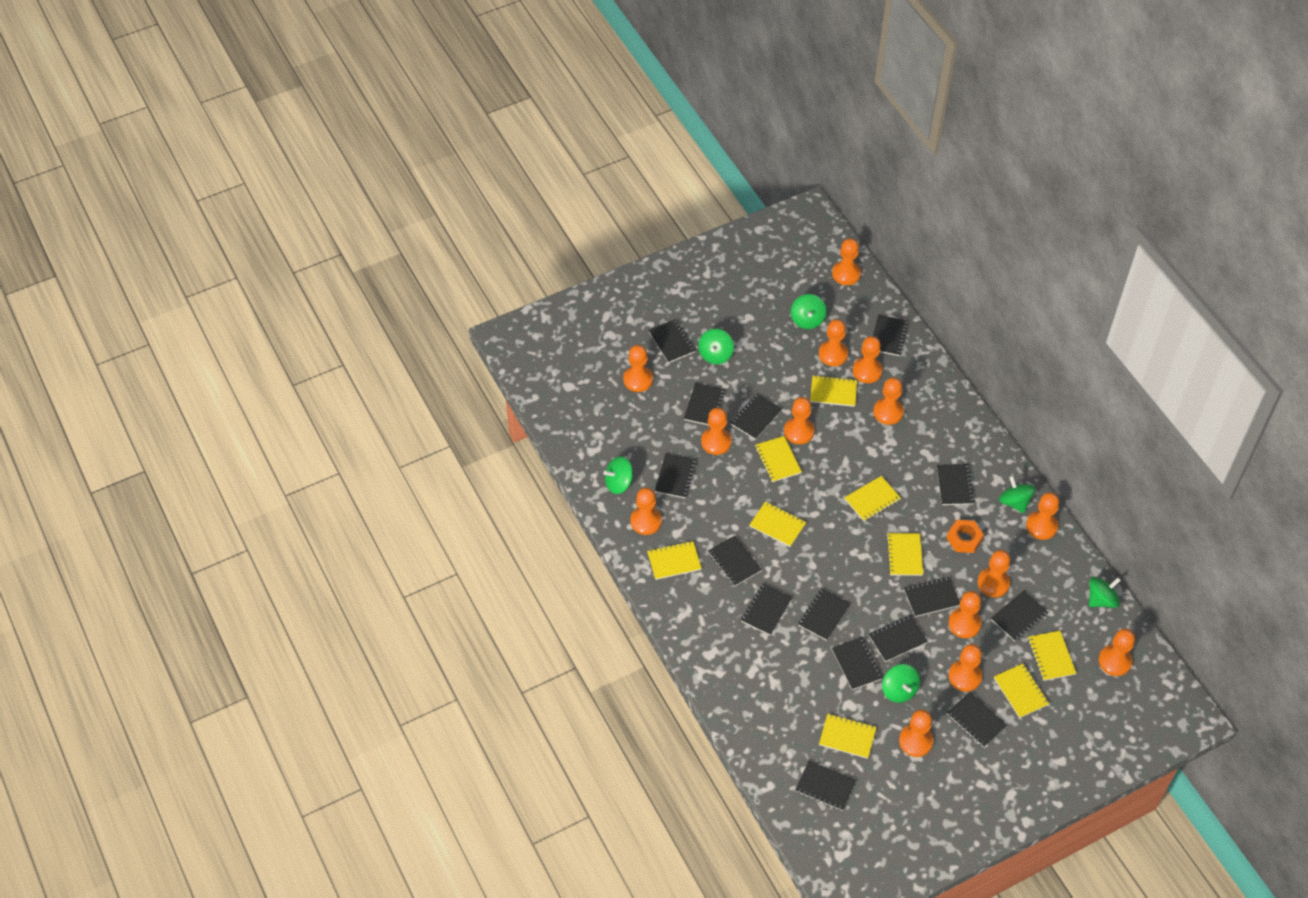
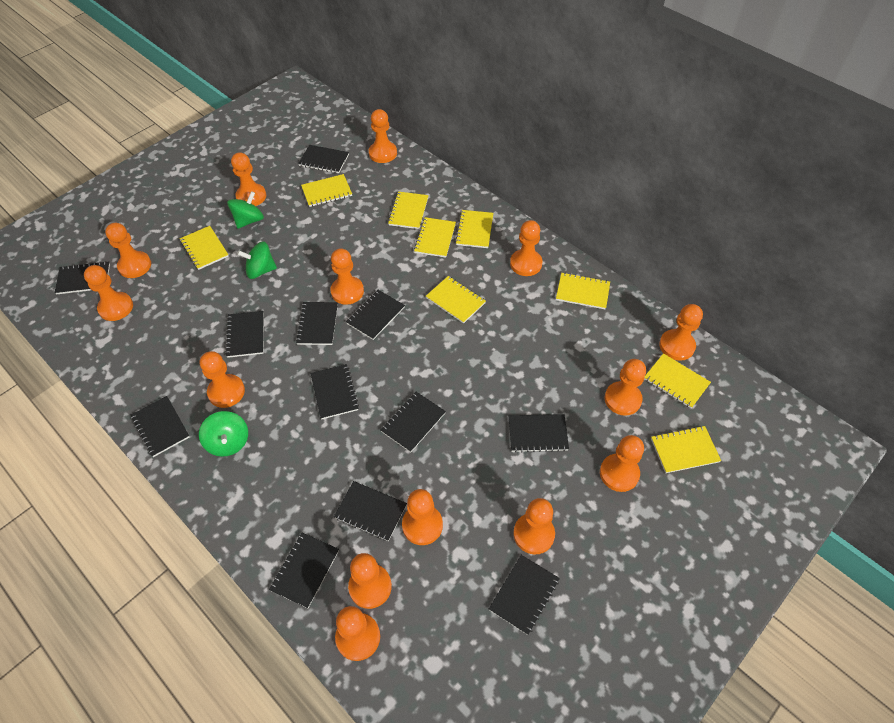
black notebook: [648,319,696,363] [655,453,697,499] [684,383,725,425] [708,535,762,586] [730,394,782,440] [741,583,792,635] [795,761,856,811] [798,588,851,641] [832,637,883,690] [869,615,928,662] [873,315,909,356] [904,577,960,617] [937,464,975,505] [947,692,1007,748] [991,591,1049,641] = 15 -> [55,261,110,294] [131,396,189,457] [225,311,264,358] [269,532,339,608] [296,302,338,345] [298,145,349,173] [311,364,359,419] [334,481,407,541] [346,290,405,340] [381,392,446,452] [489,555,560,635] [509,414,569,453] = 12
green spinning top: [603,456,634,494] [698,329,734,364] [791,294,827,329] [882,664,920,703] [999,476,1036,513] [1089,577,1121,608] = 6 -> [199,411,248,457] [227,191,264,229] [237,241,277,279] = 3
orange nut: [947,520,984,553] = 1 -> none = 0

